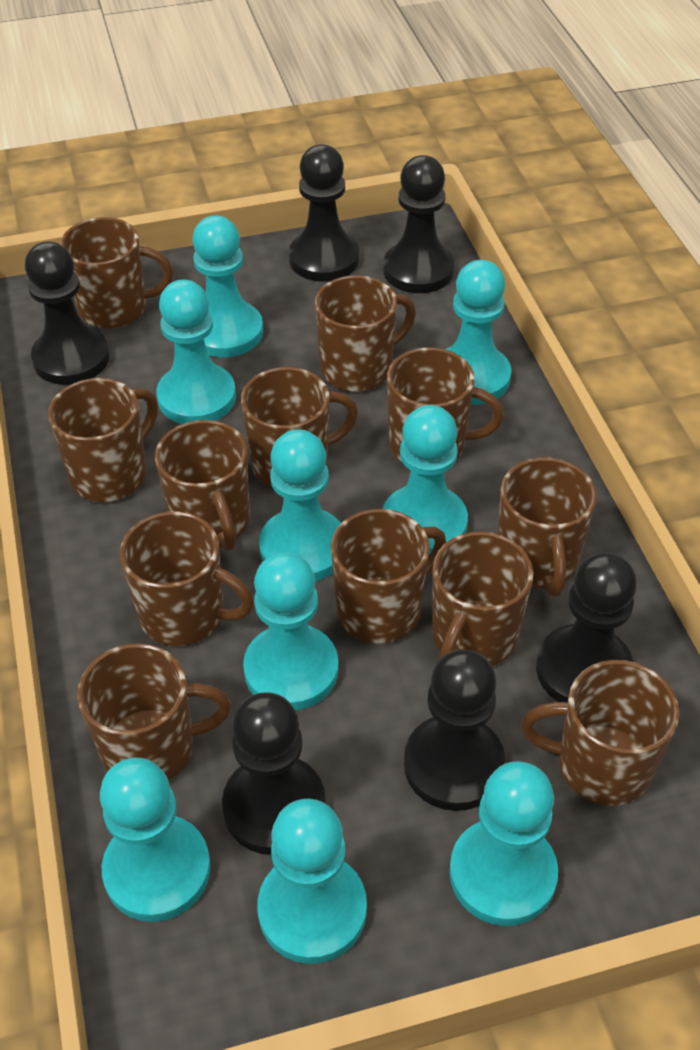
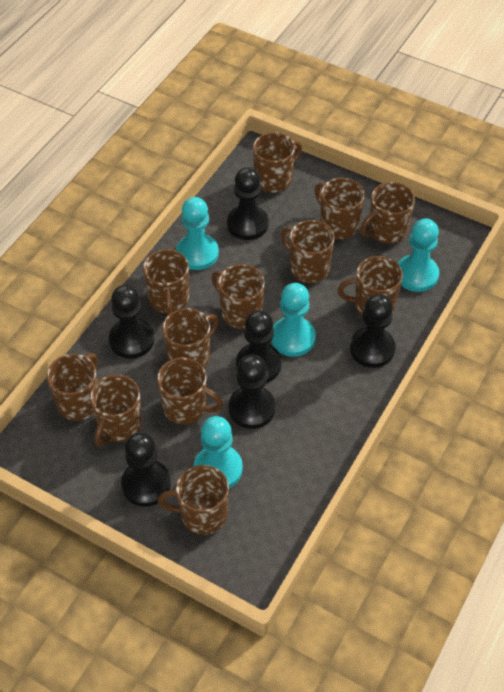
turquoise pawn: [100,758,211,922] [156,279,236,424] [192,216,263,357] [243,552,339,710] [257,799,367,964] [259,429,341,581] [382,405,468,555] [446,260,512,405] [449,761,558,926] = 9 -> [176,197,219,270] [194,416,243,488] [271,283,316,357] [398,219,439,292] = 4

